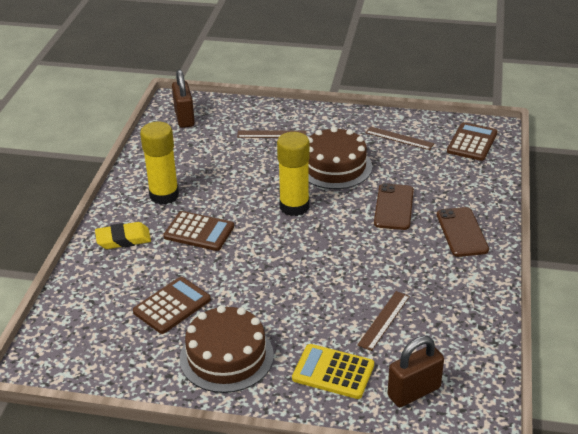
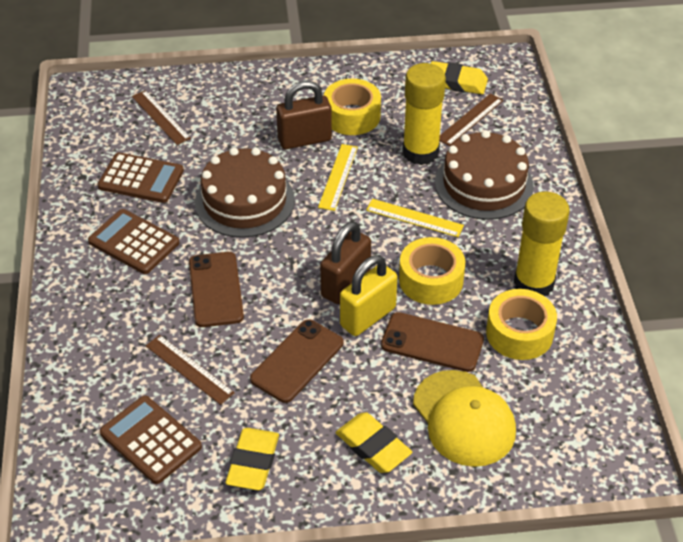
brown phone: [374,183,414,230] [437,207,489,257] = 2 -> [189,252,244,327] [250,319,343,403] [381,312,484,372] = 3
yellow calculator: [292,344,374,399] = 1 -> none = 0
yellow cap: none = 0 -> [413,370,516,467] = 1
yellow eraser: [95,222,151,249] = 1 -> [226,428,279,490] [336,412,412,473] [431,61,488,94] = 3
yellow padlock: none = 0 -> [340,255,397,336] = 1
yellow ruler: none = 0 -> [318,144,358,211] [366,199,464,237] = 2
yellow tape: none = 0 -> [324,79,381,135] [399,237,465,305] [486,289,557,360] = 3

